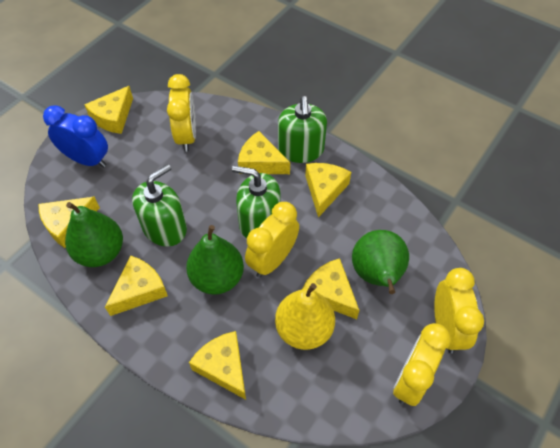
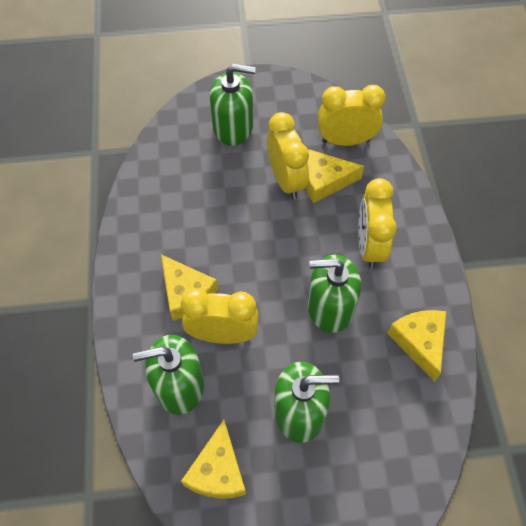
blue clock: [43,105,108,167] = 1 -> none = 0
green pear: [65,202,123,267] [186,225,244,295] [352,230,409,294] = 3 -> none = 0
green soap dispenser: [132,164,187,247] [232,165,280,238] [278,96,327,163] = 3 -> [133,335,204,415] [210,64,256,146] [274,362,339,443] [307,255,361,333] = 4
yellow cheese: [39,197,100,248] [84,86,133,134] [105,255,168,316] [189,331,246,400] [238,131,290,174] [302,258,360,319] [305,163,351,218] = 7 -> [161,255,218,321] [181,420,246,499] [306,149,364,203] [387,310,446,382] = 4
yellow pear: [275,283,335,350] = 1 -> none = 0

